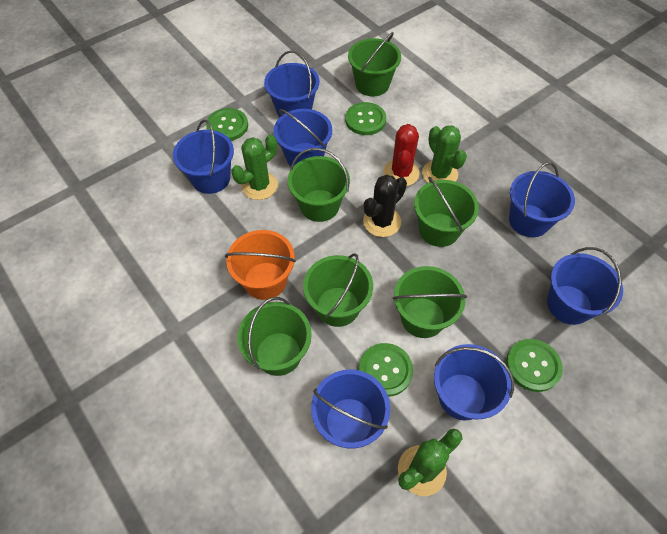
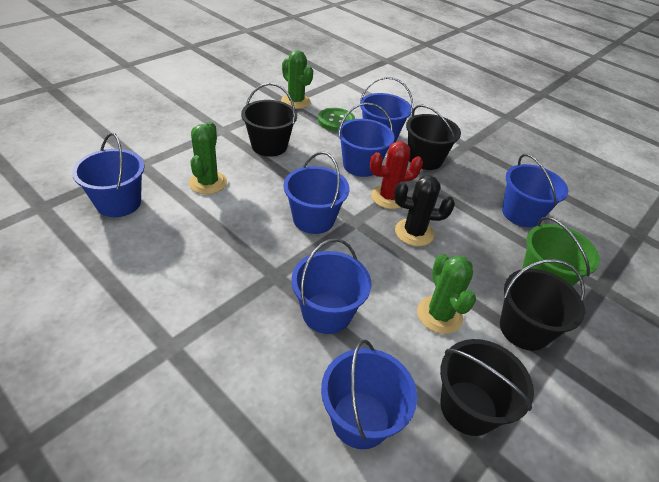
black bucket: none = 0 -> [241,83,297,157] [406,105,461,170] [440,339,534,436] [500,259,585,351] = 4
green bucket: [237,297,312,376] [288,148,350,222] [303,253,373,327] [348,32,401,97] [393,266,467,338] [414,177,479,247] = 6 -> [522,216,600,286] = 1
green button: [206,108,248,141] [345,102,386,135] [359,343,413,397] [506,339,563,392] = 4 -> [318,108,355,131] = 1
orange bucket: [225,230,296,300] = 1 -> none = 0

